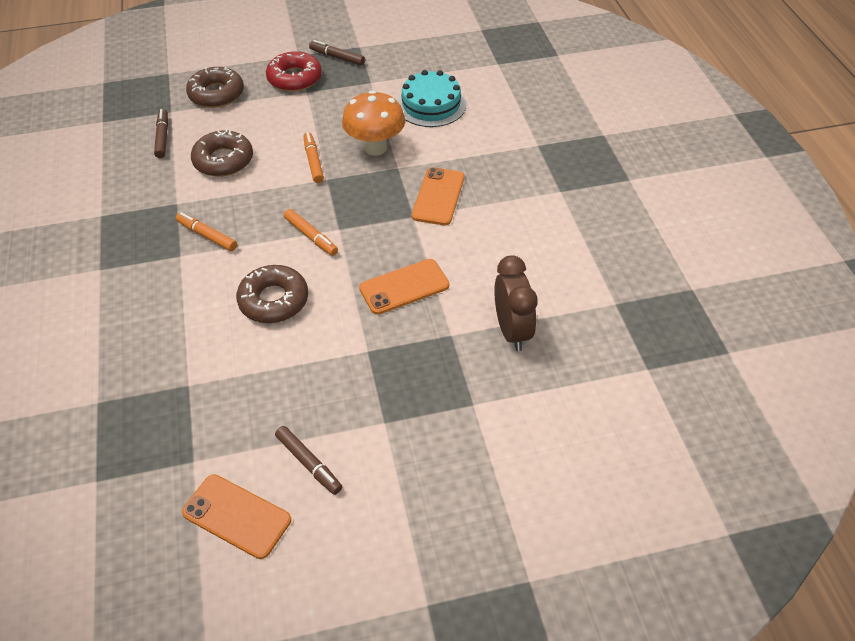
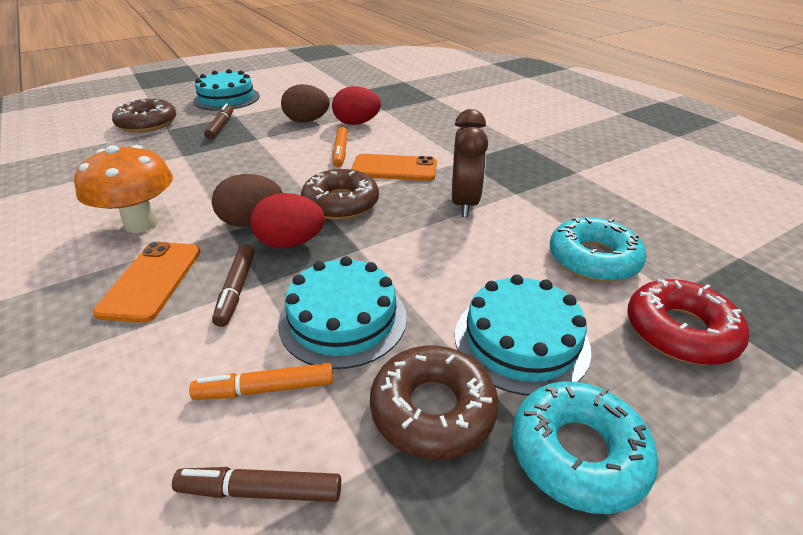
brown egg: none = 0 -> [212,174,283,227] [281,84,330,123] = 2
orange marker: [176,212,237,251] [284,209,338,256] [303,132,324,183] = 3 -> [189,363,333,400] [333,127,348,167] = 2
orange phone: [182,474,291,559] [359,259,449,315] [412,167,464,225] = 3 -> [93,242,201,323] [351,154,437,181] = 2
red egg: none = 0 -> [250,193,325,249] [332,86,381,125] = 2
turquoise cake: [397,70,466,127] = 1 -> [193,69,260,111] [278,256,407,369] [455,274,591,396] = 3
turquoise donut: none = 0 -> [512,381,659,514] [550,217,646,282] = 2

